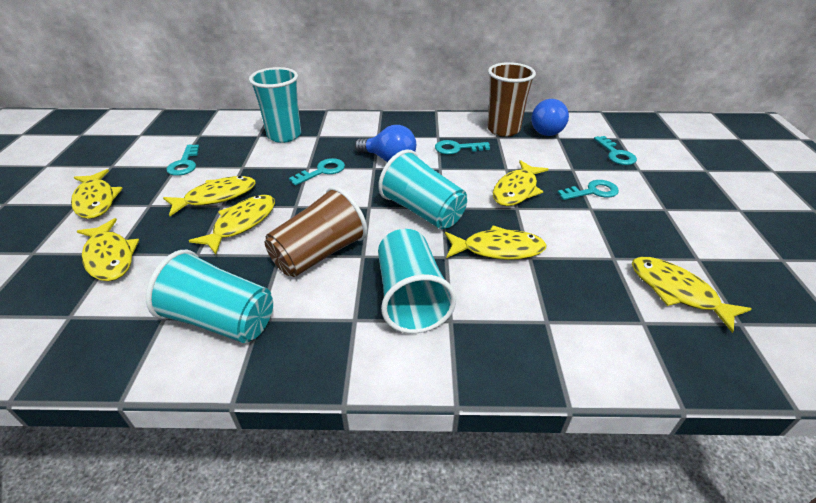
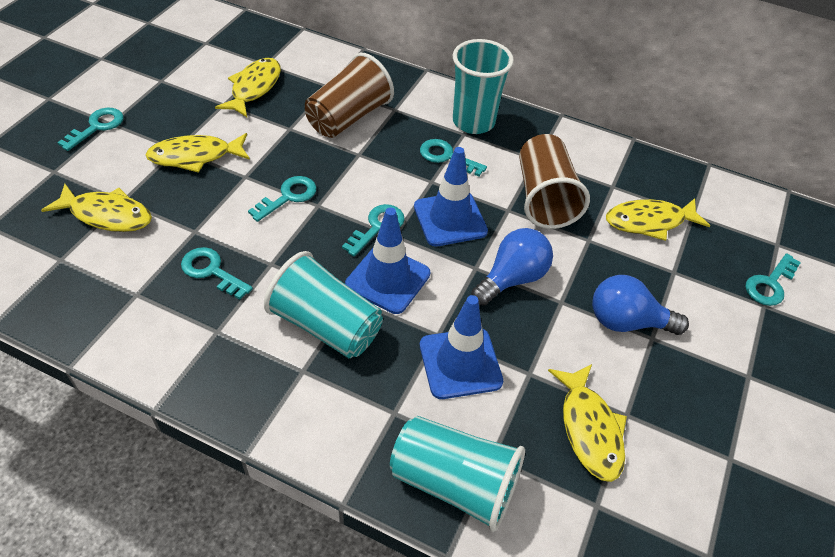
blue traffic cone: none = 0 -> [345,208,430,314] [414,147,488,246] [420,295,503,399] = 3
turquoise cup: [146,250,273,343] [249,67,301,143] [378,150,467,229] [378,229,456,334] = 4 -> [264,251,383,358] [390,416,525,532] [453,39,514,134] = 3
turquoise key: [167,144,199,176] [289,158,345,186] [435,140,490,155] [557,180,619,200] [594,136,637,165] = 5 -> [57,108,124,151] [181,247,253,300] [248,176,317,222] [342,204,405,256] [420,139,487,176] [746,253,801,306] = 6
yellow fish: [71,169,123,219] [77,218,139,281] [163,176,256,216] [189,195,275,254] [445,225,547,260] [493,160,548,206] [632,257,752,333] = 7 -> [41,184,152,232] [146,133,250,173] [215,58,281,117] [548,364,627,482] [606,198,710,241] = 5

